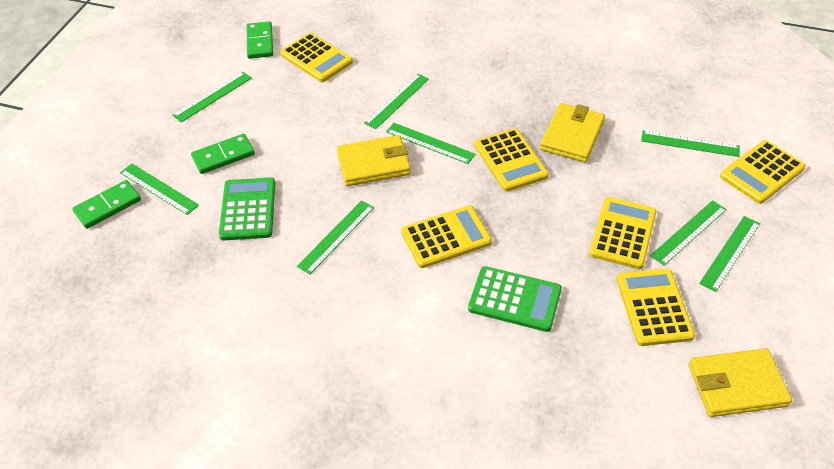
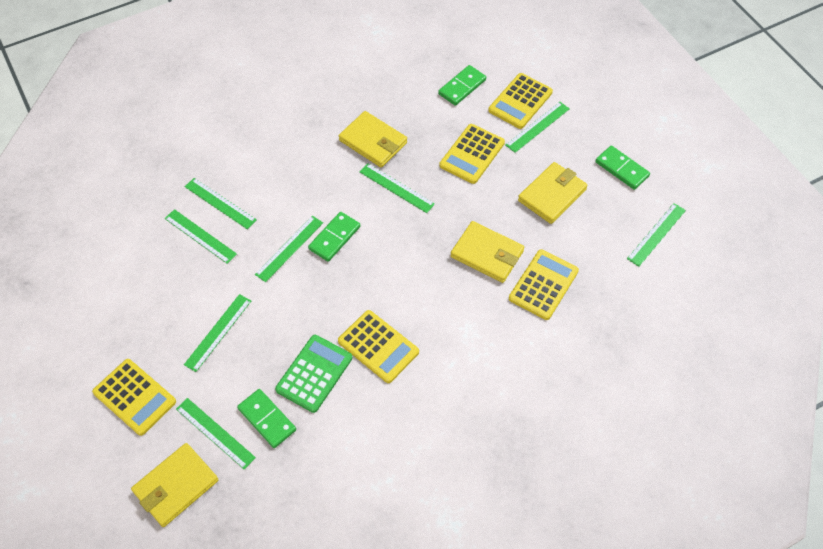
green calculator: [219,178,275,240] [468,266,562,332] = 2 -> [275,335,353,413] = 1
green domino: [72,180,141,229] [191,134,255,174] [247,21,273,59] = 3 -> [237,389,296,448] [308,212,360,262] [438,65,486,106] [595,146,650,190] = 4
yellow calculator: [280,33,353,82] [401,206,492,268] [474,128,549,192] [589,197,657,269] [616,268,695,346] [720,140,806,204] = 6 -> [92,359,176,436] [338,310,419,383] [439,124,505,184] [488,73,553,129] [509,249,579,320] = 5
yellow wallet: [337,135,411,186] [540,103,605,162] [689,348,792,417] = 3 -> [131,443,219,527] [339,111,407,168] [451,221,524,283] [518,162,588,224] = 4

